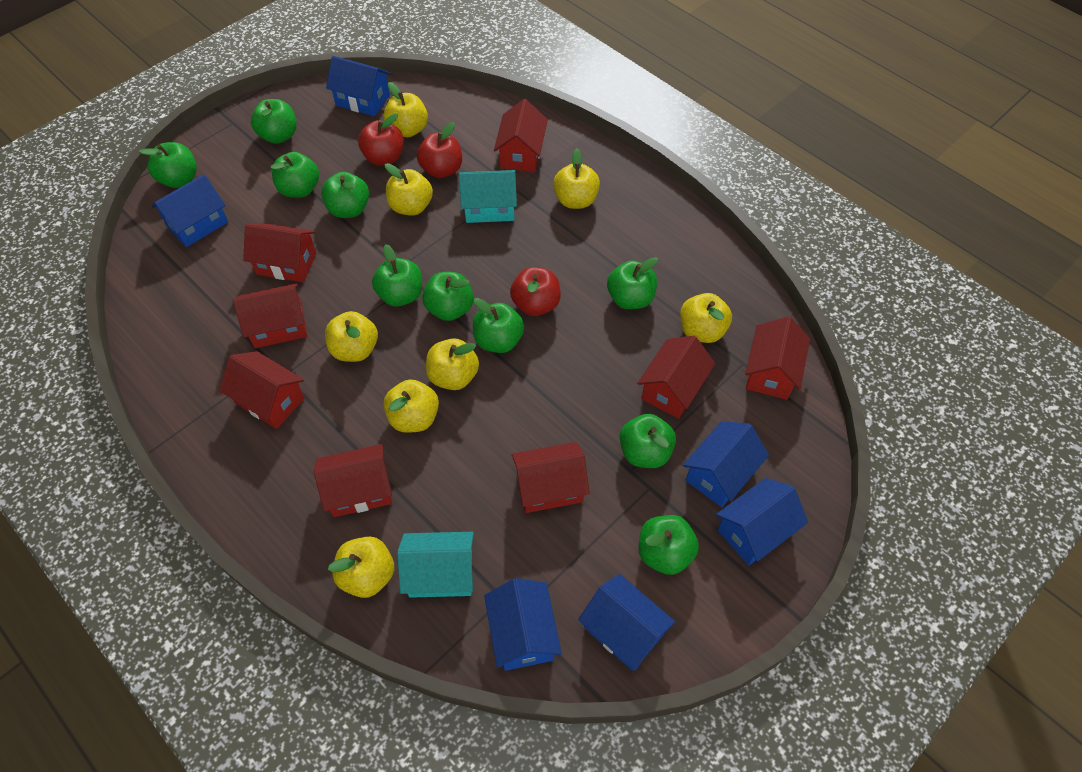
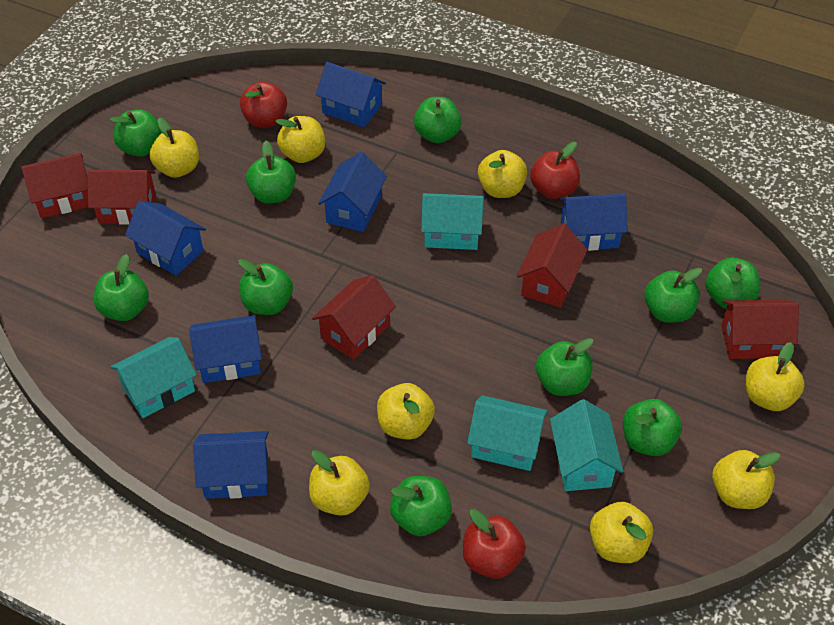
red house: [219,351,305,429] [233,283,307,348] [243,223,316,282] [314,444,392,517] [494,99,548,172] [512,442,590,513] [637,335,715,419] [745,316,810,400] = 8 -> [21,153,88,218] [87,170,156,225] [312,275,396,360] [517,223,588,308] [721,300,799,359] = 5
turquoise house: [397,532,474,598] [459,170,517,223] = 2 -> [111,337,197,418] [421,193,484,250] [467,395,548,471] [550,399,623,491] = 4

